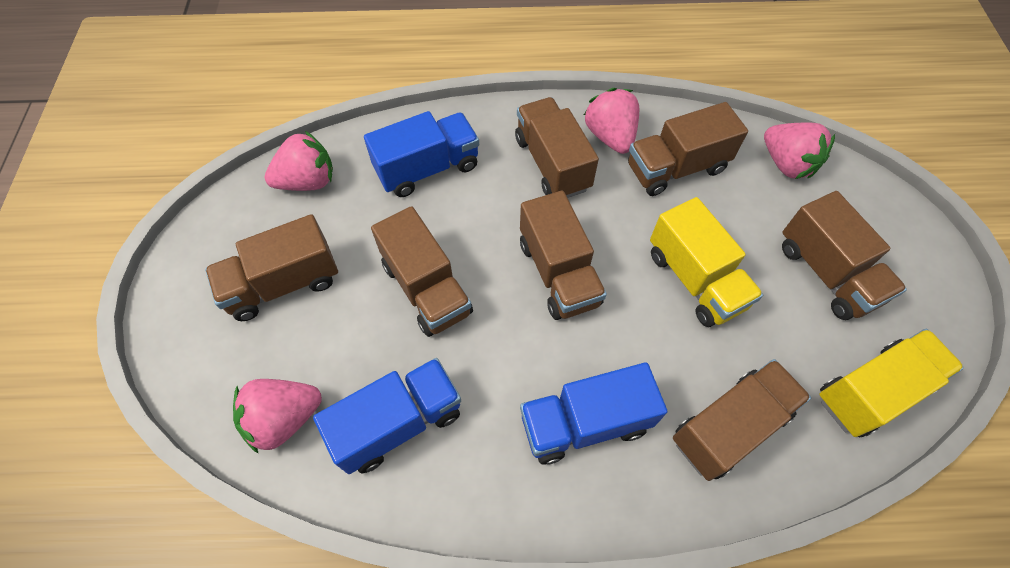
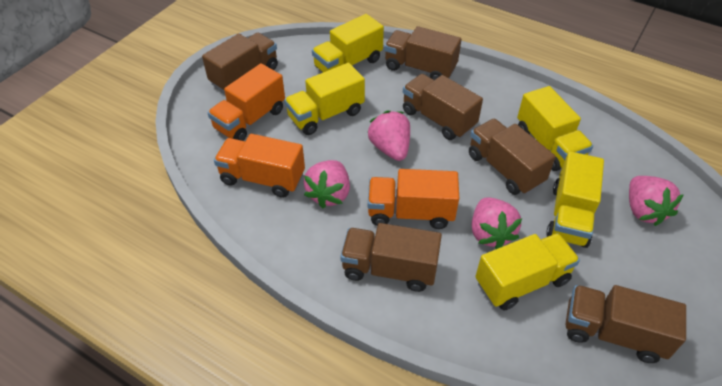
blue truck: [313,358,461,474] [364,111,479,197] [520,362,667,465] = 3 -> none = 0
brown truck: [205,214,338,321] [371,206,473,337] [515,97,599,198] [520,191,607,320] [628,102,748,196] [673,359,811,481] [782,191,907,320] = 7 -> [202,33,278,93] [340,223,442,292] [384,26,462,80] [403,74,483,140] [469,119,556,195] [566,285,686,363] = 6
orange truck: none = 0 -> [208,63,285,141] [214,134,305,198] [368,169,459,229] = 3
yellow truck: [650,197,763,327] [820,329,964,437] = 2 -> [284,63,365,135] [312,14,384,72] [475,233,580,310] [517,86,593,171] [546,151,604,248] = 5

